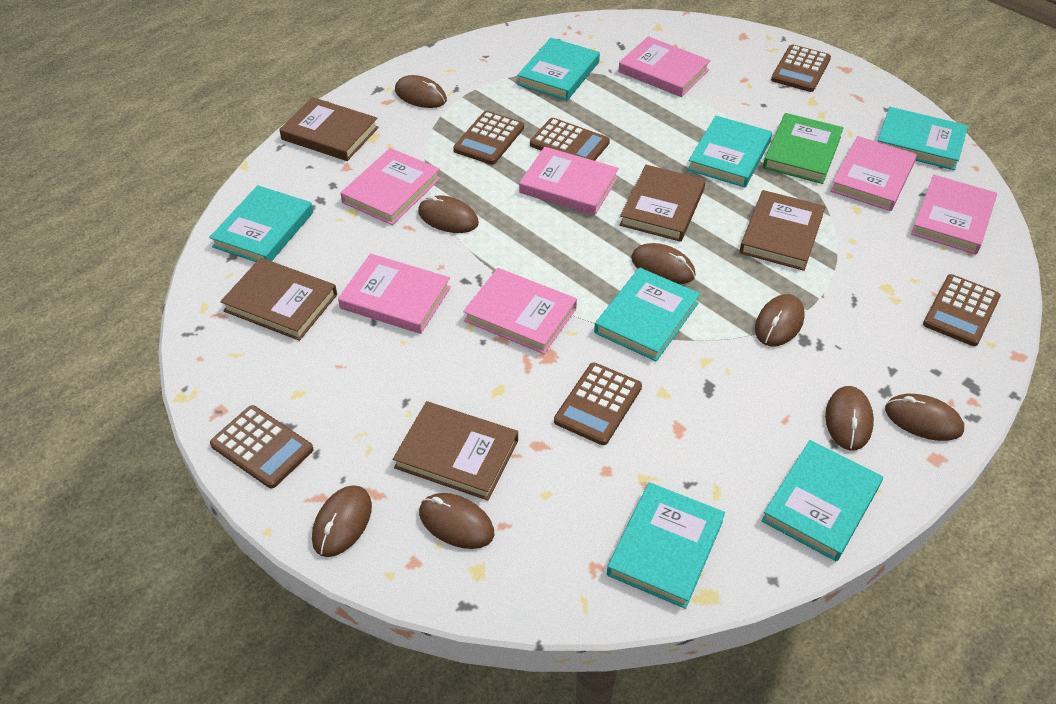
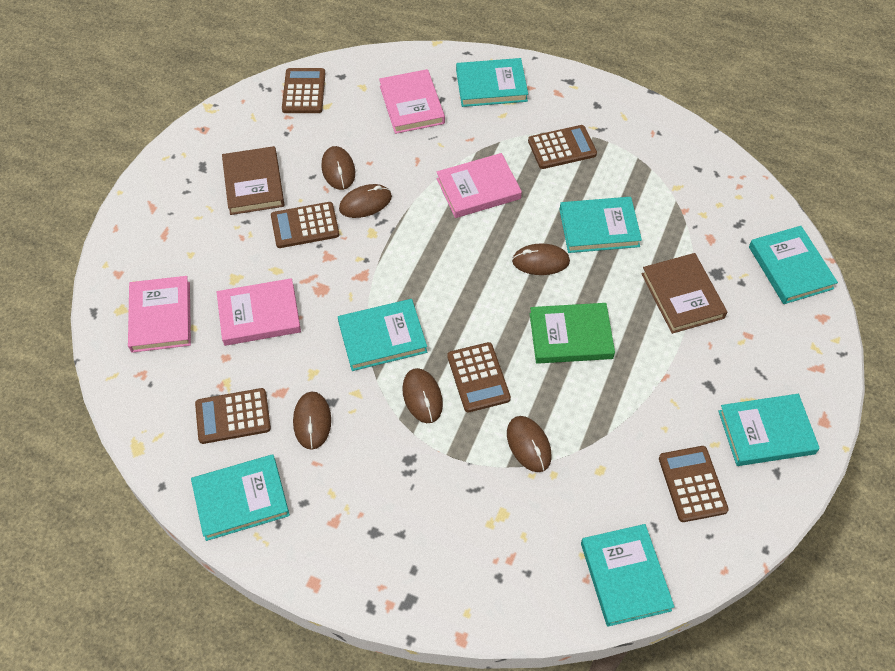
brown book: [220,258,337,341] [279,97,379,161] [393,401,518,501] [620,165,706,242] [739,190,825,271] = 5 -> [222,146,284,215] [641,253,727,334] = 2
brown mouse: [312,485,372,557] [395,75,447,108] [418,195,479,233] [419,493,494,549] [631,243,696,284] [755,294,805,347] [825,386,874,451] [885,394,964,441] = 8 -> [293,391,331,450] [321,146,355,190] [339,184,392,218] [402,368,443,423] [507,416,552,472] [512,243,570,275] = 6
pink book: [338,254,451,334] [340,148,441,225] [463,268,577,354] [519,147,619,216] [618,36,710,97] [830,136,917,211] [911,175,997,254] = 7 -> [128,276,191,353] [217,278,301,346] [379,69,445,134] [437,153,522,218] = 4

